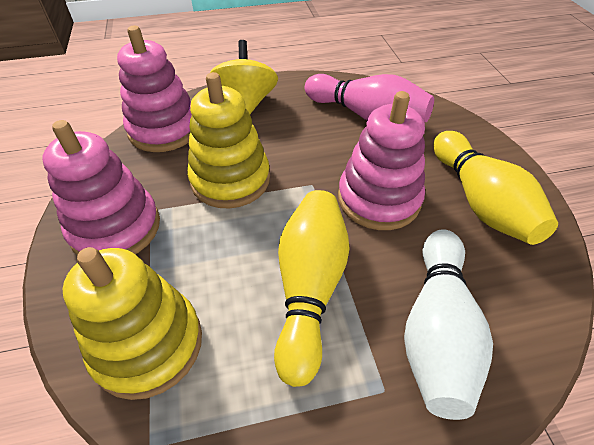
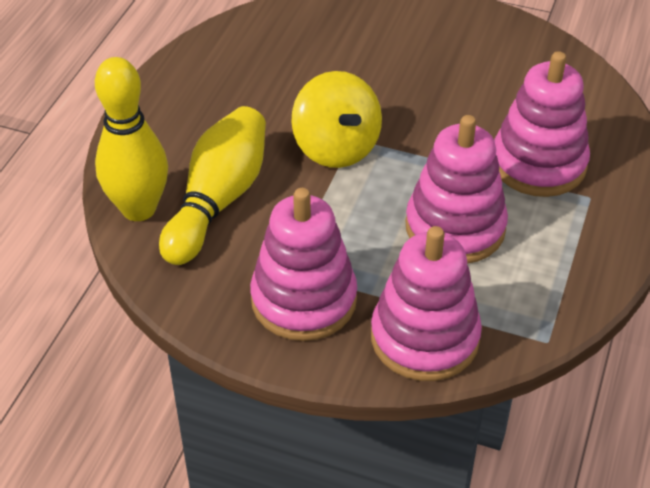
pink bowling pin: [305,74,434,123] = 1 -> none = 0
pink stacking toy: [42,120,160,255] [117,26,192,152] [338,91,425,230] = 3 -> [250,188,357,341] [371,226,482,381] [406,115,508,264] [494,51,590,197] = 4
white bowling pin: [404,229,493,420] = 1 -> none = 0
yellow stacking toy: [63,247,202,400] [187,72,270,209] = 2 -> none = 0

